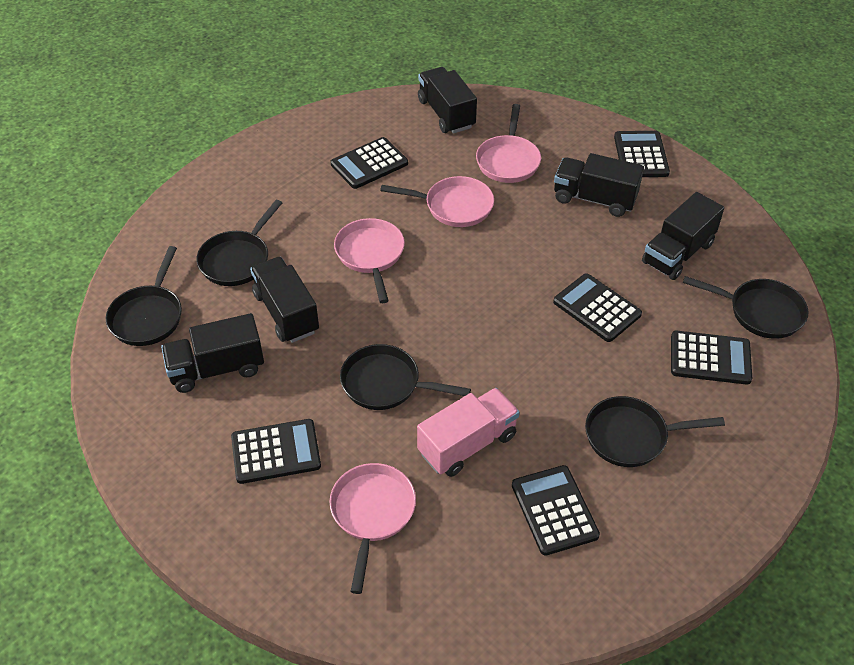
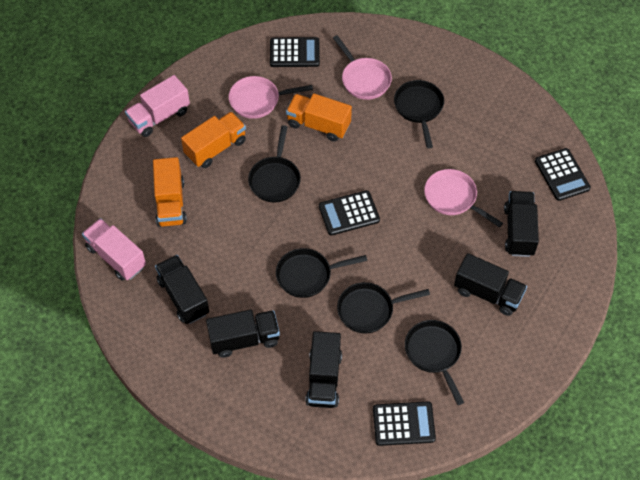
black calculator: [231,419,321,484] [331,137,408,189] [512,465,600,556] [553,273,642,342] [614,131,670,177] [671,331,752,385] = 6 -> [270,37,320,67] [319,190,380,236] [373,401,436,446] [535,148,591,201] = 4
orange truck: none = 0 -> [153,157,187,227] [181,112,246,168] [286,93,352,141] = 3
pink pan: [330,463,416,594] [334,218,405,303] [380,176,494,227] [476,104,541,183] = 4 -> [229,76,313,119] [333,35,392,100] [424,169,503,228] = 3
pink truck: [417,388,520,477] = 1 -> [82,218,146,281] [125,75,190,137] = 2

